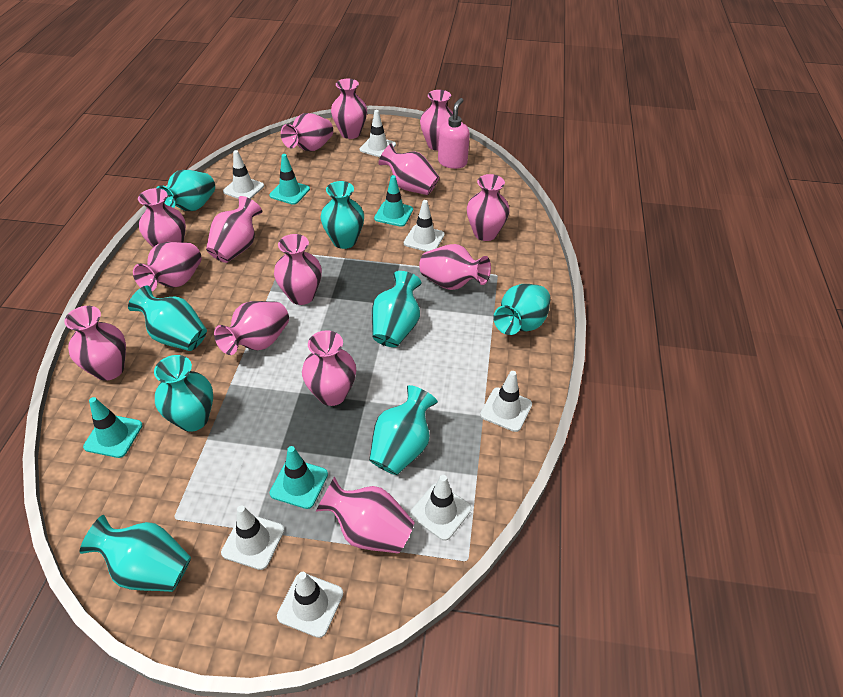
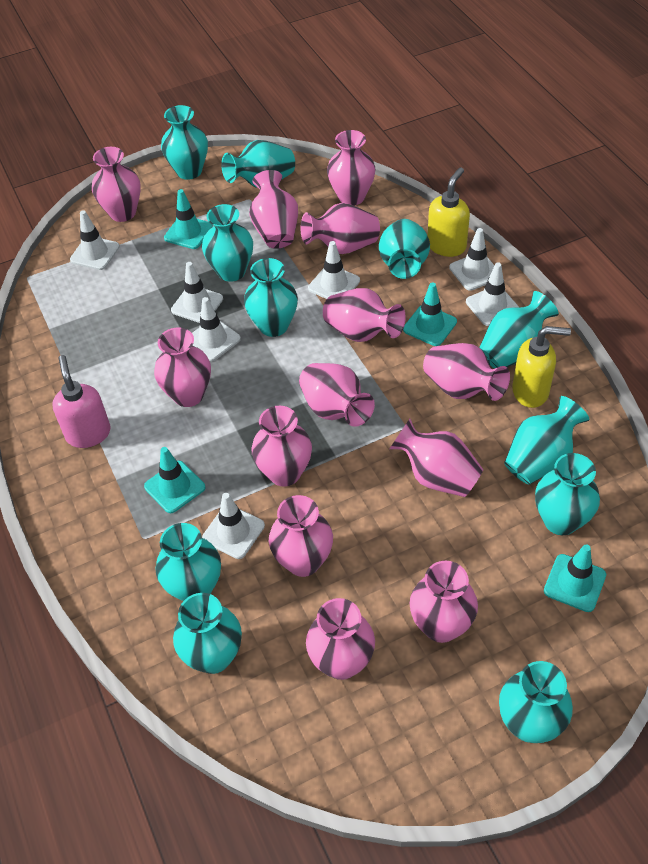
pink vase: [64,306,126,381] [133,242,201,291] [138,188,186,247] [206,196,262,263] [214,301,289,355] [274,234,322,305] [281,113,333,152] [302,330,356,406] [315,476,414,554] [331,79,367,139] [378,144,439,195] [419,244,491,290] [420,90,453,151] [467,174,510,241] = 14 -> [92,147,141,222] [154,328,211,407] [249,170,298,249] [251,406,312,487] [269,495,333,577] [299,363,375,427] [301,203,380,254] [306,598,375,680] [323,288,406,342] [327,130,376,206] [389,419,483,497] [410,561,478,643] [423,343,510,401] = 13
turquoise vase: [80,515,191,592] [128,286,207,351] [154,355,213,432] [156,170,215,211] [321,181,364,249] [369,385,438,475] [372,271,422,347] [493,284,551,335] = 8 -> [156,523,221,601] [161,105,208,180] [173,593,242,674] [202,204,253,282] [221,140,295,188] [244,258,298,337] [379,219,430,279] [479,291,559,369] [499,661,573,743] [504,396,589,484] [535,453,600,535] = 11
yellow soap dispenser: none = 0 -> [427,168,470,257] [512,326,571,408] = 2

